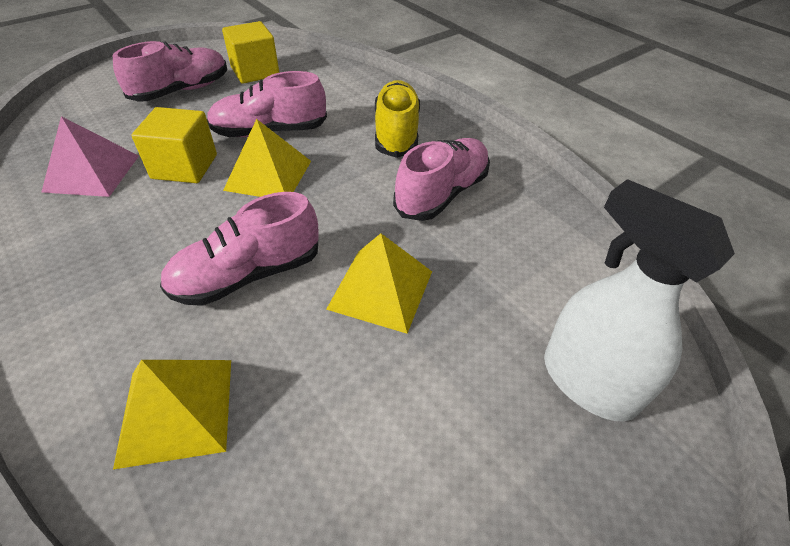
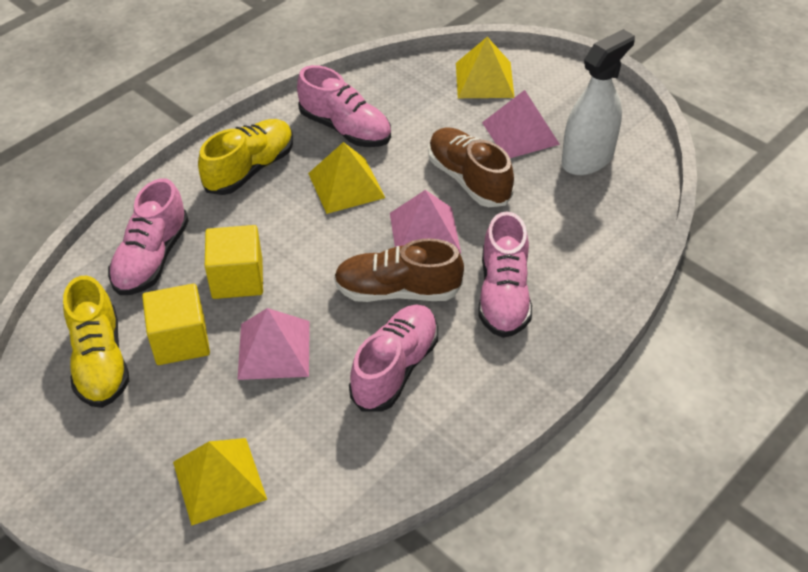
brown shoe: none = 0 -> [334,238,464,302] [428,127,514,207] = 2
pink pyramid: [42,116,139,197] = 1 -> [237,308,310,380] [390,190,461,253] [482,90,560,158] = 3
yellow shoe: [375,80,420,158] = 1 -> [63,276,129,408] [198,119,293,195] = 2

